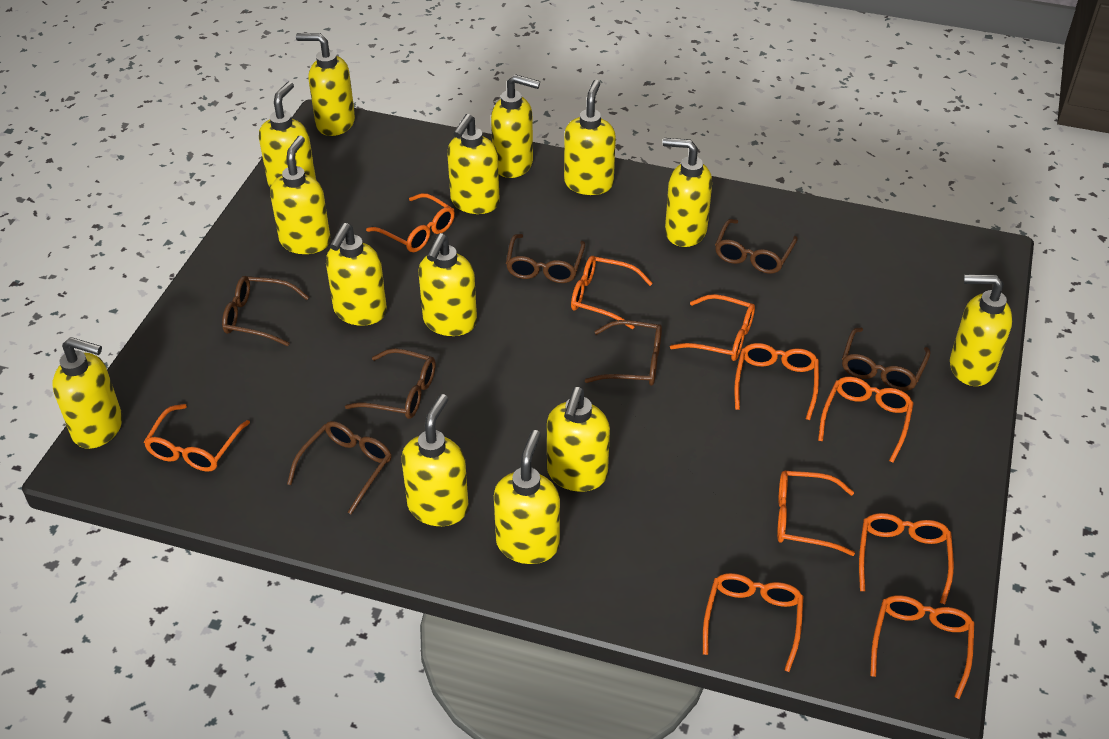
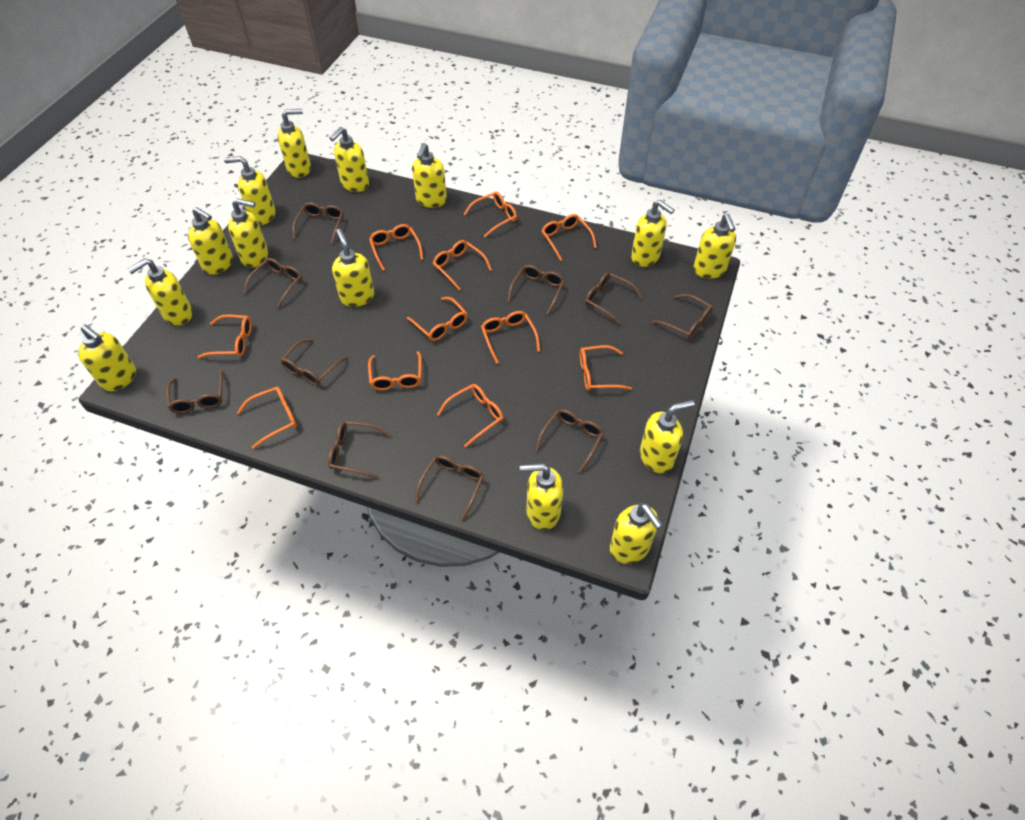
brown glasses: [222,276,310,346] [287,421,391,514] [345,348,436,419] [506,234,585,283] [585,320,662,386] [715,219,798,274] [842,327,930,391] = 7 -> [166,369,223,414] [244,258,302,309] [281,339,348,386] [293,202,344,245] [328,421,391,479] [415,455,484,521] [507,265,565,315] [535,409,604,473] [585,272,643,325] [652,294,713,339] = 10
orange glasses: [144,404,250,472] [366,193,455,252] [571,256,653,329] [670,294,755,361] [703,573,804,672] [734,343,819,420] [777,471,855,556] [818,377,914,463] [859,513,954,604] [870,595,974,699] = 10 -> [198,314,252,358] [237,387,297,449] [368,351,422,390] [369,224,423,271] [407,297,468,341] [433,240,492,291] [437,384,503,447] [464,191,517,237] [481,311,540,364] [541,214,597,261] [580,345,632,391] = 11

